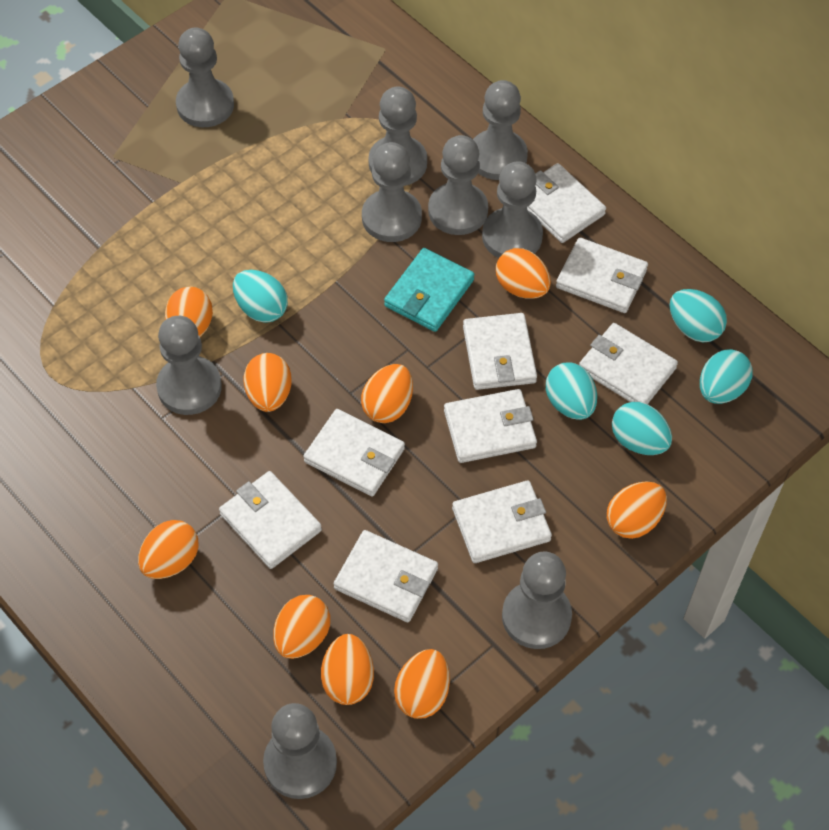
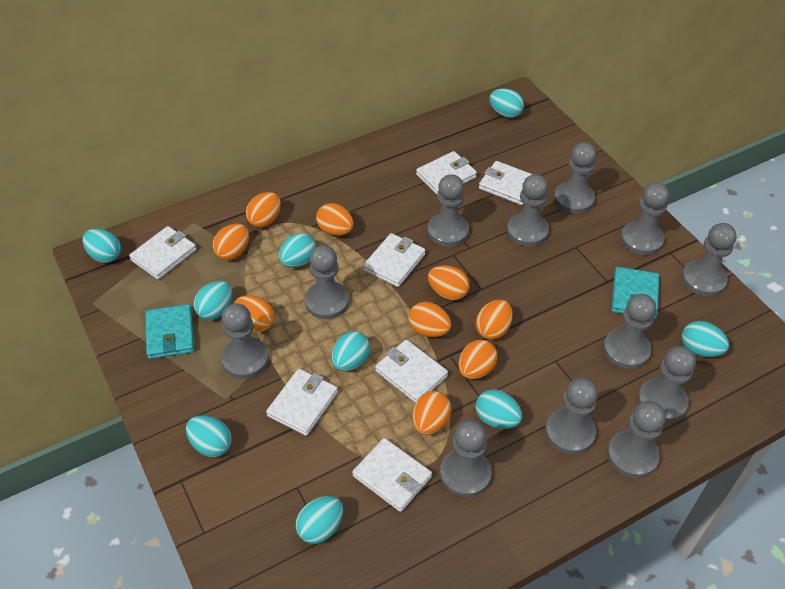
grey pawn: [156,316,222,415] [176,27,234,127] [263,703,337,799] [362,142,422,242] [368,87,427,186] [428,135,488,235] [473,80,528,180] [482,161,543,258] [502,552,572,649] = 9 -> [221,303,269,379] [305,245,349,319] [427,174,469,247] [440,420,492,497] [507,174,549,246] [545,377,598,454] [554,142,597,214] [603,294,656,369] [607,401,666,478] [621,183,669,255] [638,346,696,422] [682,223,737,297] = 12
turquoise egg: [233,270,288,323] [546,363,597,420] [612,402,672,455] [670,289,727,342] [700,349,753,404] = 5 -> [83,229,121,263] [186,415,232,457] [194,281,232,320] [279,233,316,268] [295,496,343,544] [332,331,370,371] [475,389,522,429] [489,88,524,118] [682,321,729,357] = 9
turquoise wallet: [384,248,475,332] = 1 -> [146,304,194,359] [612,267,659,319] = 2
white wallet: [219,471,322,569] [303,409,405,496] [334,530,438,622] [444,389,537,463] [452,480,552,563] [463,313,537,390] [527,163,606,243] [556,238,648,313] [579,323,678,404] = 9 -> [129,226,197,280] [266,369,338,436] [352,438,432,512] [363,233,426,287] [375,340,448,403] [416,151,477,195] [479,161,533,205] = 7

